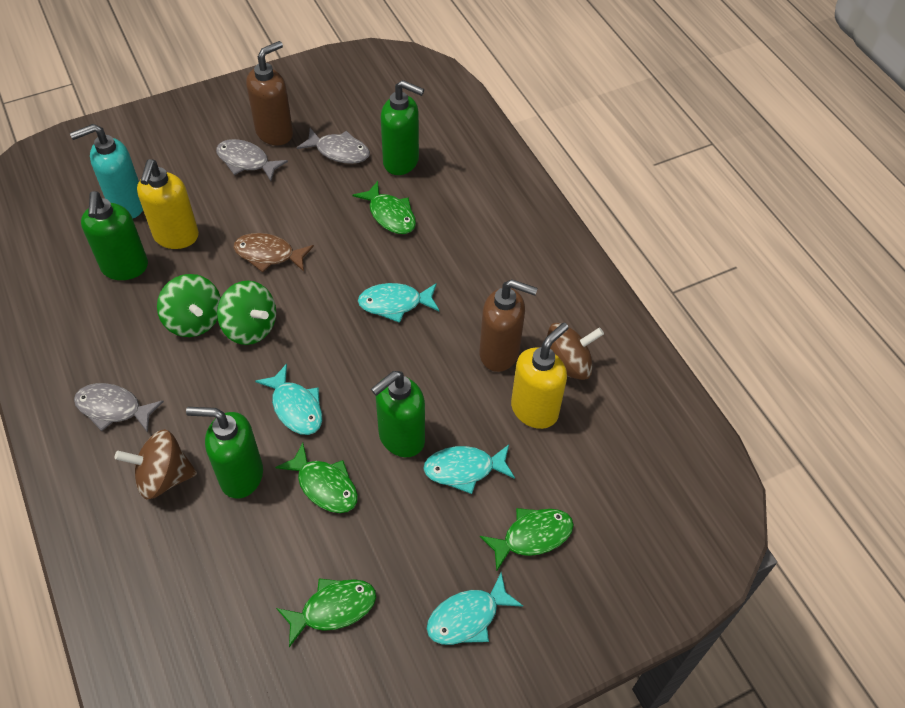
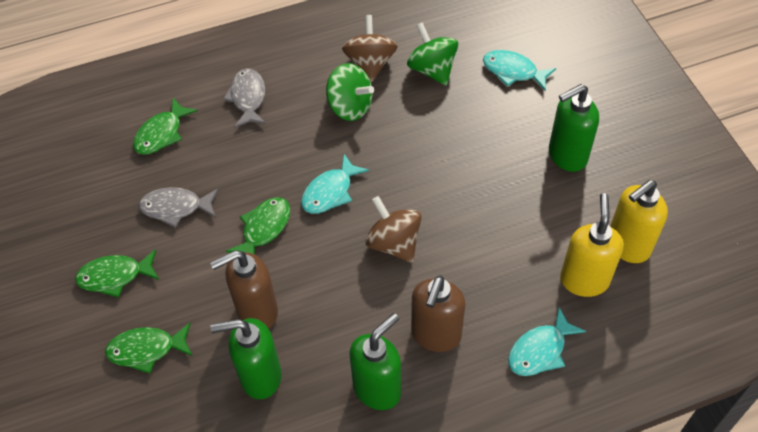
brown fish: [233,233,314,272] = 1 -> none = 0
green soap dispenser: [81,191,148,280] [186,407,263,498] [371,371,425,457] [381,80,424,175] = 4 -> [210,318,282,399] [349,313,401,410] [549,84,599,172] = 3
grey fish: [74,383,164,433] [216,139,288,181] [297,128,370,164] = 3 -> [139,187,218,228] [223,68,266,127] = 2
turquoise fish: [255,364,322,435] [358,283,439,323] [423,444,515,494] [427,572,523,645] = 4 -> [301,154,369,214] [483,50,556,91] [508,307,586,376] = 3
turquoise soap dispenser: [70,124,143,219] = 1 -> none = 0

